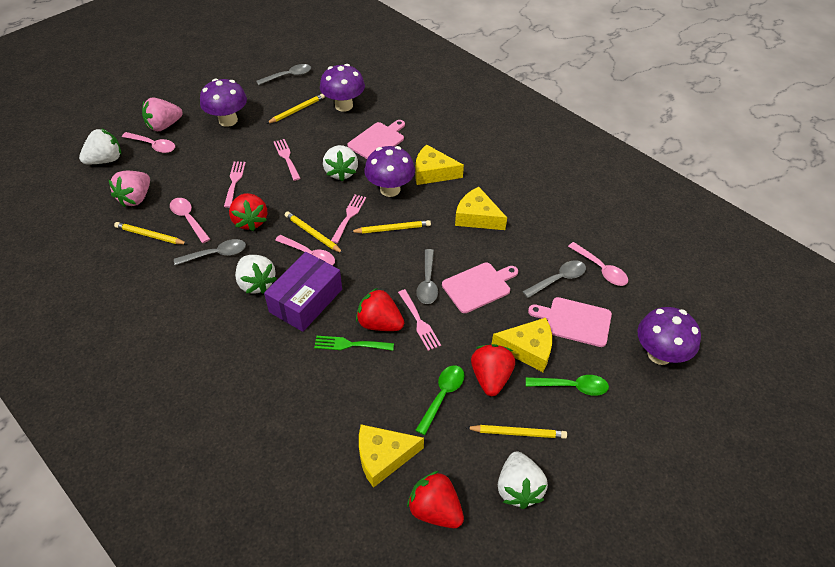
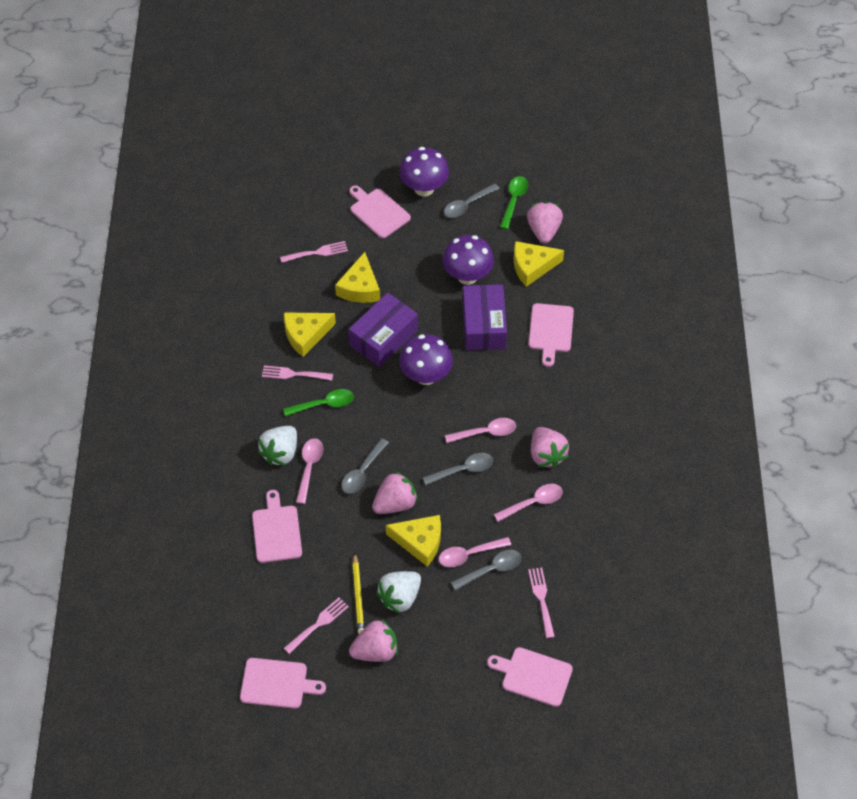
green fork: [314,336,394,351] = 1 -> none = 0
pink cutting board: [347,120,405,159] [442,263,518,313] [528,297,612,347] = 3 -> [240,658,326,709] [252,490,302,563] [349,186,411,238] [487,647,573,707] [529,303,574,367] = 5
pink strawberry: [109,171,150,207] [142,97,183,131] = 2 -> [349,619,398,662] [372,471,418,514] [527,201,563,244] [531,427,569,468] = 4
purple box: [264,252,342,332] = 1 -> [348,293,418,367] [463,284,507,350] = 2
purple mushroom: [200,78,247,127] [320,64,365,112] [364,146,415,197] [638,307,701,365] = 4 -> [399,147,449,196] [399,334,453,385] [442,235,494,285] = 3
red strawberry: [229,193,267,231] [356,288,404,331] [407,471,464,528] [471,344,515,396] = 4 -> none = 0
white strawberry: [79,128,121,164] [235,255,277,294] [323,145,358,181] [498,451,548,509] = 4 -> [258,426,297,466] [376,571,421,614] = 2
yellow pencil: [114,222,187,244] [266,94,325,124] [285,211,343,253] [350,220,431,233] [466,425,567,439] = 5 -> [353,553,364,634] = 1

